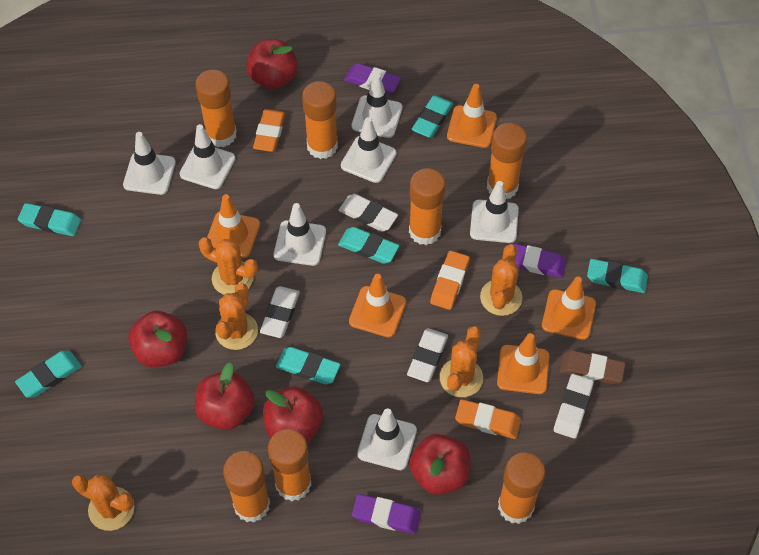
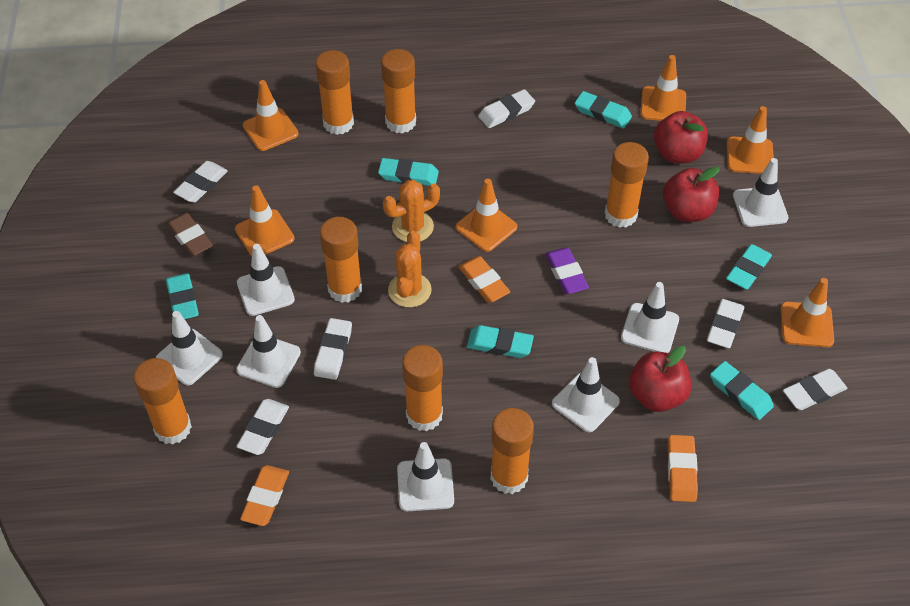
orange cactus: [72,474,135,531] [198,237,258,295] [215,283,258,350] [440,326,483,397] [480,244,522,316] = 5 -> [383,180,440,242] [388,231,432,307] = 2
orange traffic cone: [207,194,260,258] [349,274,406,338] [447,84,497,148] [497,333,549,394] [542,277,596,340] = 5 -> [235,185,294,256] [243,80,299,151] [456,179,517,252] [640,55,686,121] [727,106,774,174] [781,278,834,347] = 6
purple eraser: [344,63,401,95] [352,494,421,534] [509,243,566,278] = 3 -> [545,248,589,294] = 1
red apple: [128,311,187,367] [195,362,255,430] [246,39,298,89] [263,386,323,443] [409,434,470,495] = 5 -> [629,346,691,412] [654,111,708,163] [663,167,720,222] = 3
white eraser: [260,286,300,338] [339,194,398,232] [407,328,448,382] [554,374,594,439] = 4 -> [173,161,228,203] [236,399,289,455] [314,318,352,380] [478,89,535,128] [707,299,745,348] [783,369,847,410] = 6

